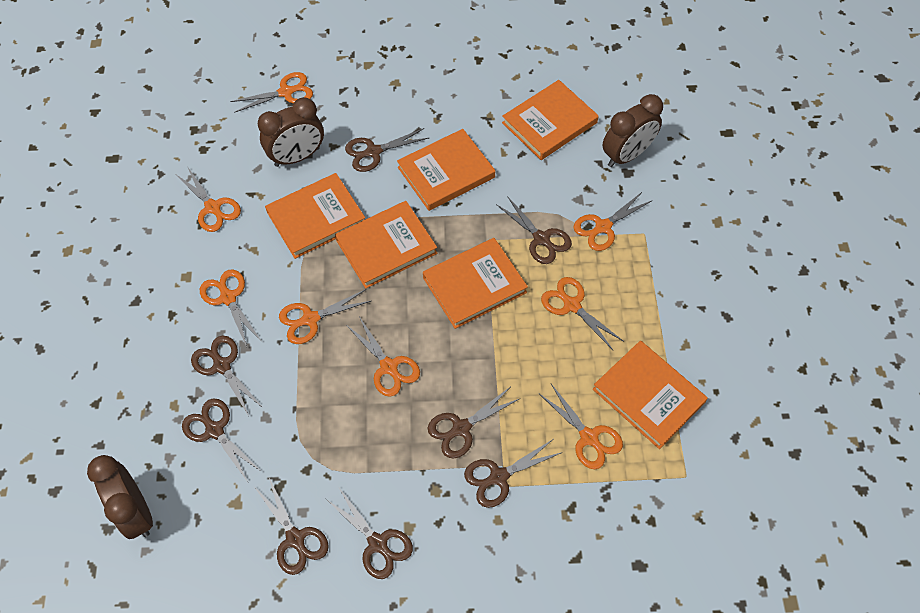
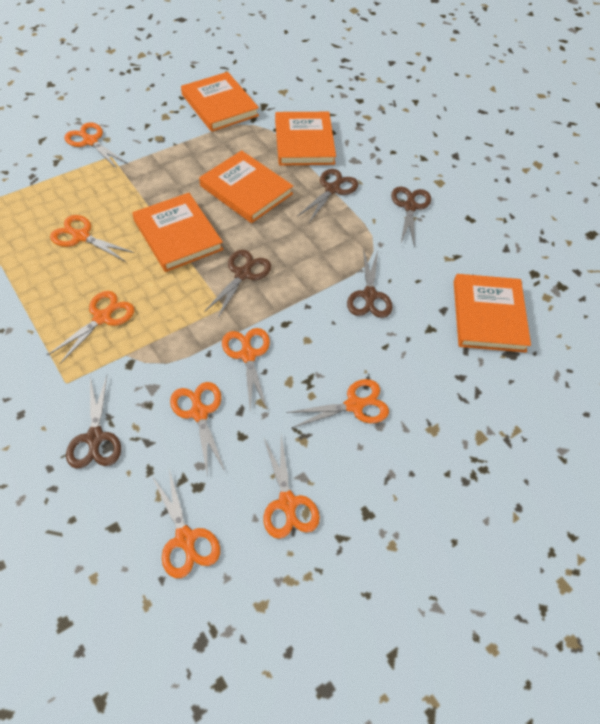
brown clock: [87,455,153,539] [258,97,324,167] [603,94,663,167] = 3 -> none = 0
brown scissors: [182,399,262,482] [191,336,264,416] [255,478,329,575] [326,488,413,579] [345,128,429,172] [428,387,521,458] [464,439,563,508] [496,196,572,264] = 8 -> [66,376,121,469] [204,250,271,318] [297,169,358,223] [347,249,393,318] [391,186,431,248] = 5
orange book: [265,173,365,259] [335,201,437,289] [397,129,495,211] [423,238,528,329] [502,80,599,160] [593,341,708,449] = 6 -> [132,193,223,272] [181,72,259,132] [199,150,293,223] [275,112,336,166] [454,274,531,353] = 5

